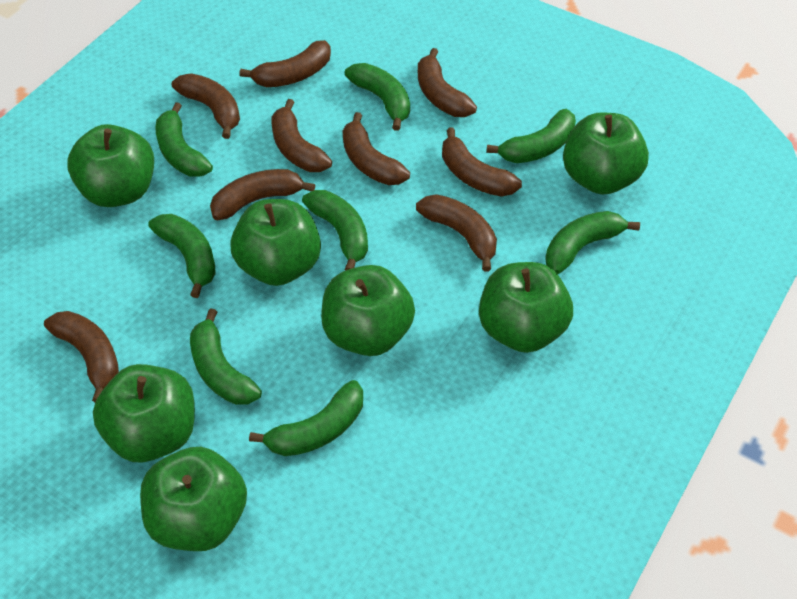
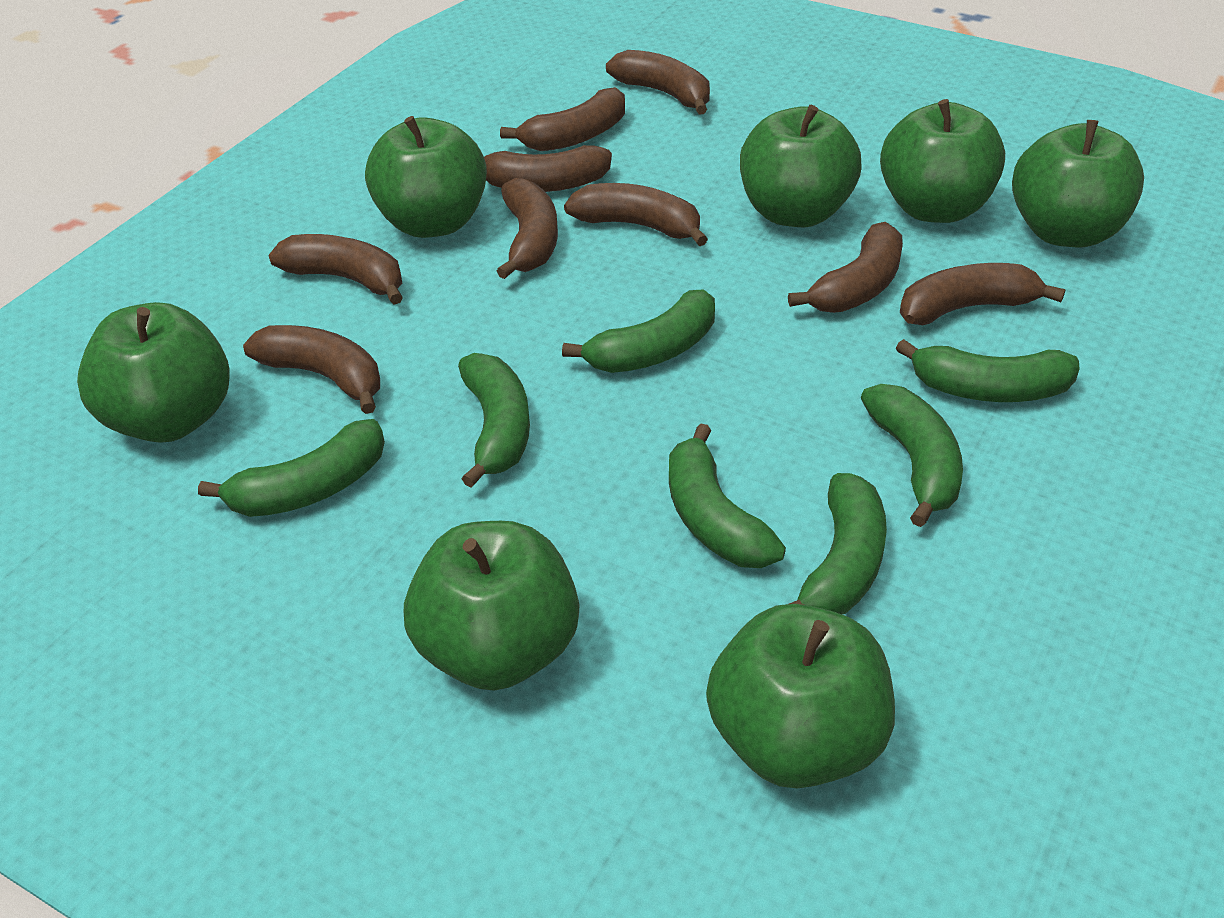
green banana: [148,214,216,298] [155,102,213,177] [190,308,262,405] [249,380,363,456] [302,190,368,271] [345,63,410,131] [486,109,576,163] [545,211,640,274] = 8 -> [198,419,385,517] [458,353,530,488] [562,289,715,373] [669,423,786,568] [789,473,887,614] [861,384,963,527] [896,339,1079,402] = 7

